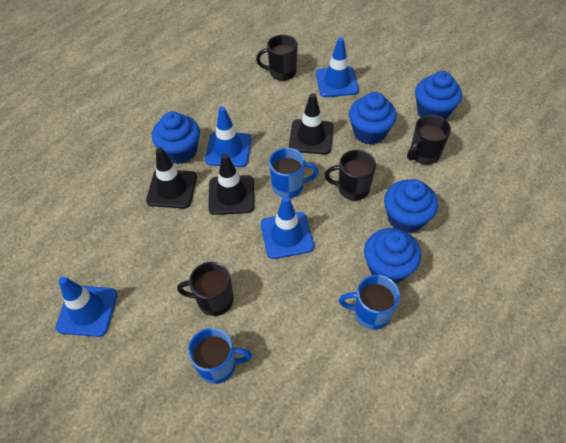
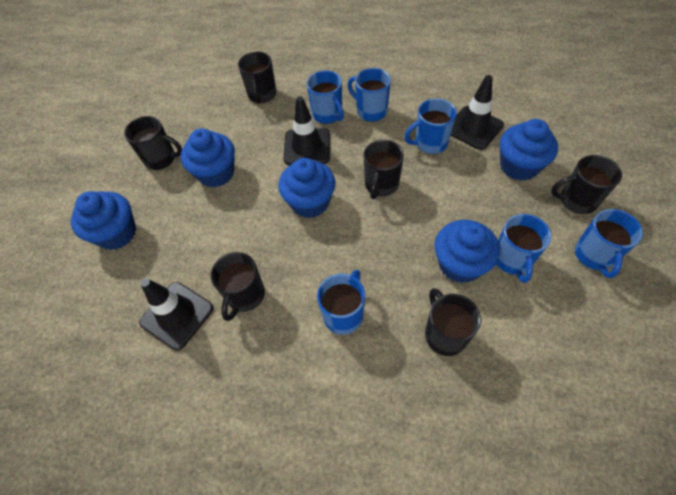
black mug: [177,262,234,316] [256,35,298,81] [324,150,376,201] [407,115,451,165] = 4 -> [124,116,182,170] [211,252,265,321] [238,52,277,104] [364,140,404,199] [425,288,481,356] [551,155,622,214] = 6
blue mug: [188,328,252,384] [269,148,318,198] [339,275,400,330] = 3 -> [307,71,344,124] [317,270,365,335] [348,68,391,122] [404,99,457,154] [496,214,551,283] [575,209,643,278] = 6
blue traffic cone: [56,276,117,337] [205,107,252,167] [261,196,314,259] [316,37,359,97] = 4 -> none = 0

